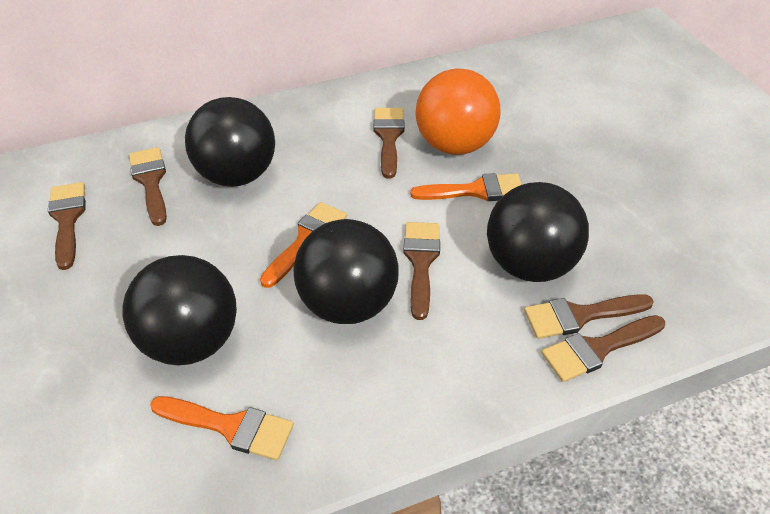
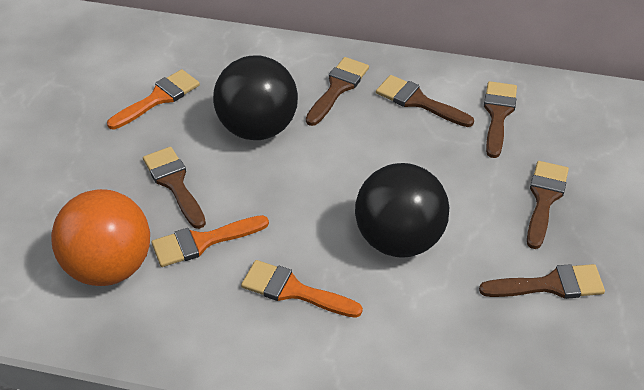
black ball: [122,255,237,365] [185,97,275,187] [293,219,399,324] [487,182,589,282] = 4 -> [213,55,298,140] [355,163,449,257] = 2

